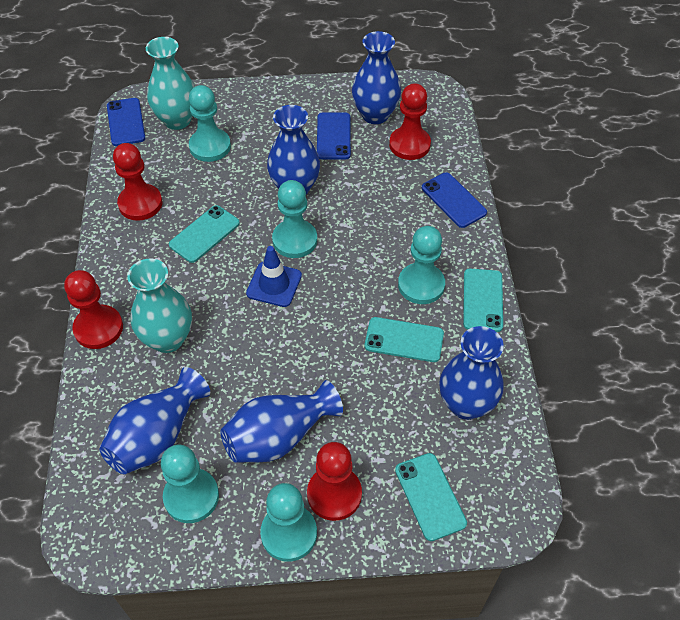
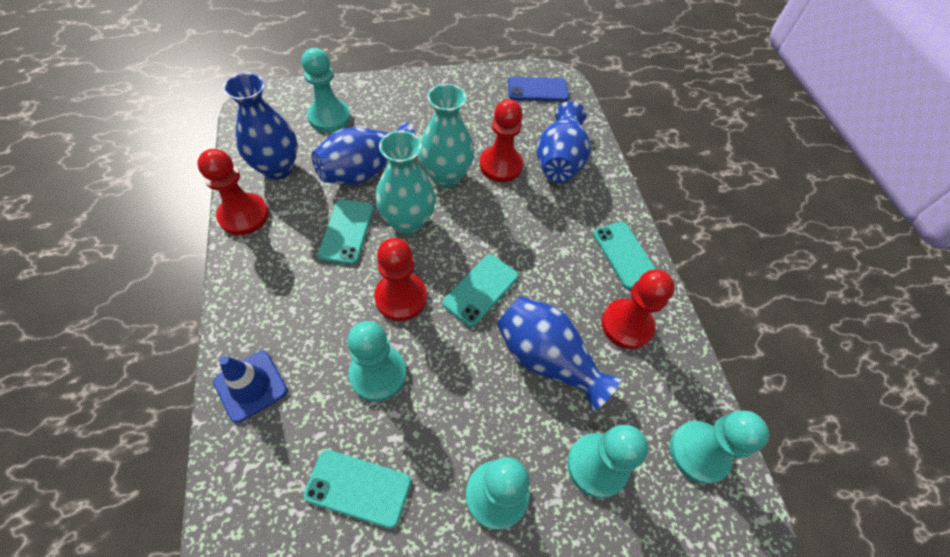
blue phone: [107,98,146,146] [317,112,351,160] [422,172,487,228] = 3 -> [508,77,569,102] = 1
blue vase: [99,367,210,474] [220,380,343,463] [267,105,320,194] [352,31,401,124] [439,326,504,420] = 5 -> [223,73,298,180] [311,122,417,185] [497,296,621,411] [537,101,591,183] = 4

